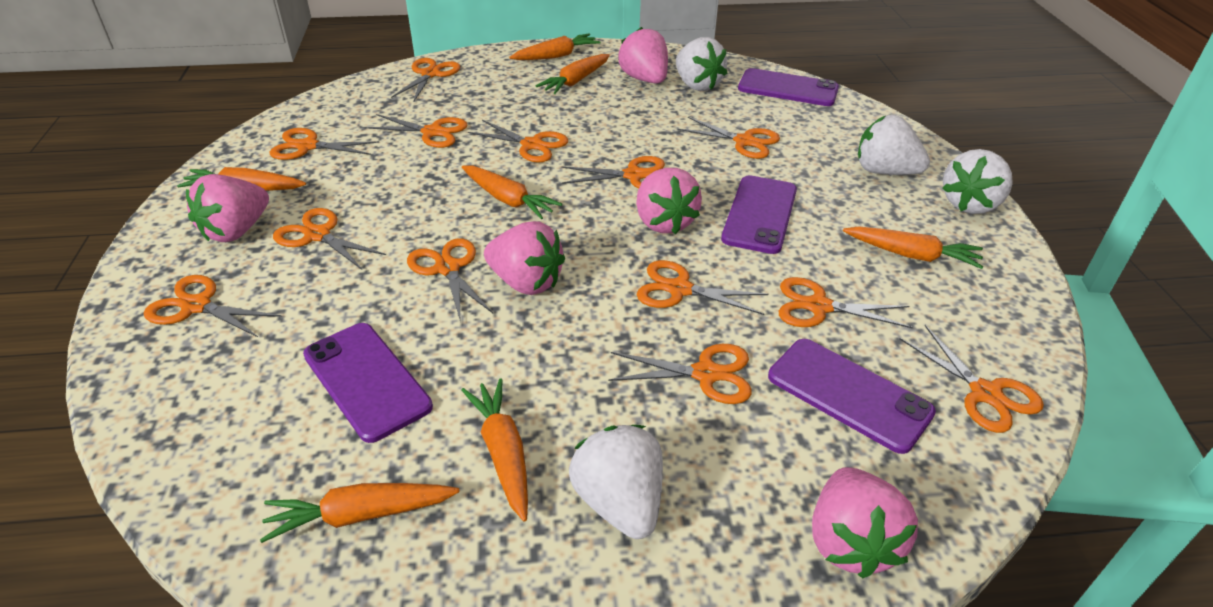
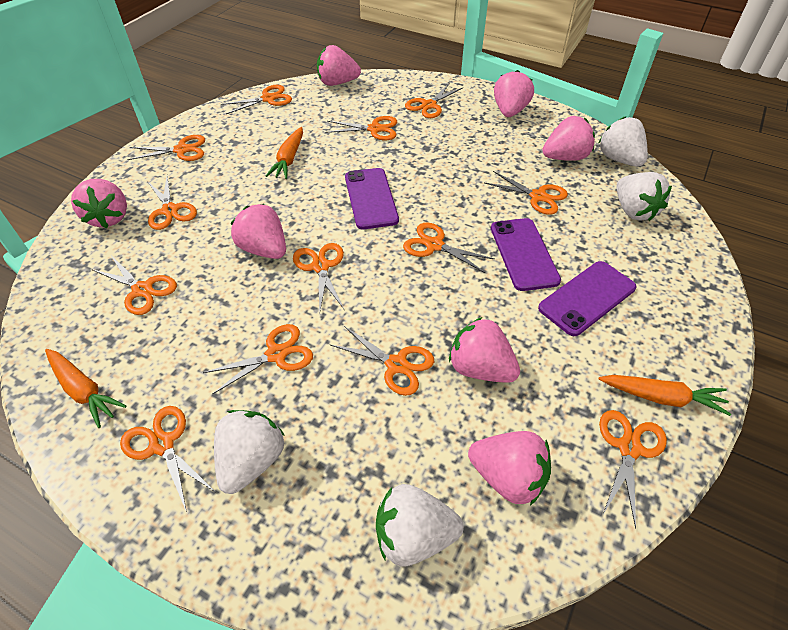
orange carrot: [177,167,306,191] [260,483,460,543] [461,379,528,522] [462,165,562,219] [510,34,601,60] [536,54,610,94] [843,226,984,269] = 7 -> [45,349,127,428] [266,127,303,179] [599,375,731,416] = 3
pink strawberry: [186,174,269,242] [484,221,565,295] [618,27,668,84] [636,168,702,234] [812,467,918,579] = 5 -> [71,179,127,228] [231,204,286,259] [317,45,361,86] [449,317,520,383] [468,431,551,505] [494,70,534,117] [543,116,595,161] = 7
purple phone: [303,323,433,443] [721,175,797,254] [738,68,839,106] [768,339,936,454] = 4 -> [345,168,399,229] [491,218,561,291] [538,261,636,336] = 3

